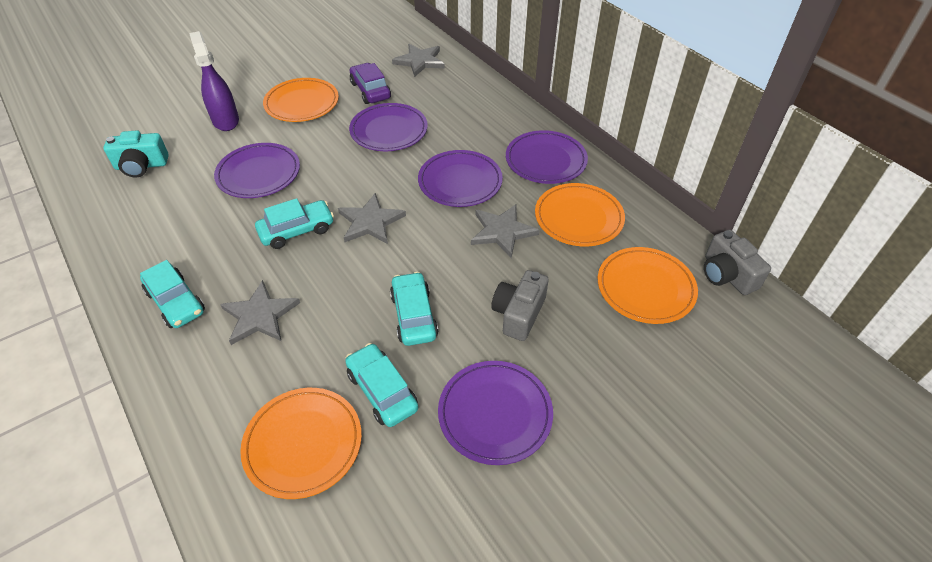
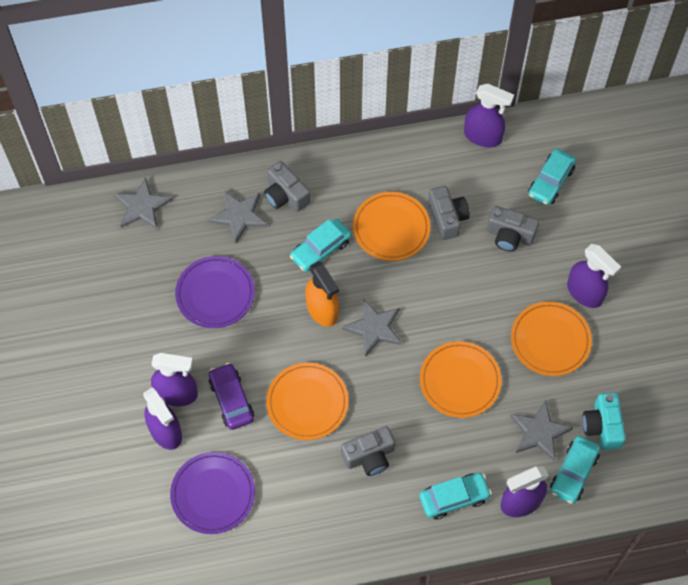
grey camera: [491,270,549,341] [704,230,771,295] = 2 -> [264,161,310,212] [341,426,395,476] [428,186,470,240] [487,206,539,252] = 4
orange spray bottle: none = 0 -> [305,261,339,327] = 1
purple plate: [214,143,300,198] [349,103,428,151] [418,150,503,207] [438,361,553,465] [506,130,588,184] = 5 -> [170,452,255,534] [175,256,255,328] = 2
purple spray bottle: [189,31,239,131] = 1 -> [143,387,182,450] [151,353,198,406] [464,84,514,147] [501,466,549,517] [567,244,621,308] = 5

